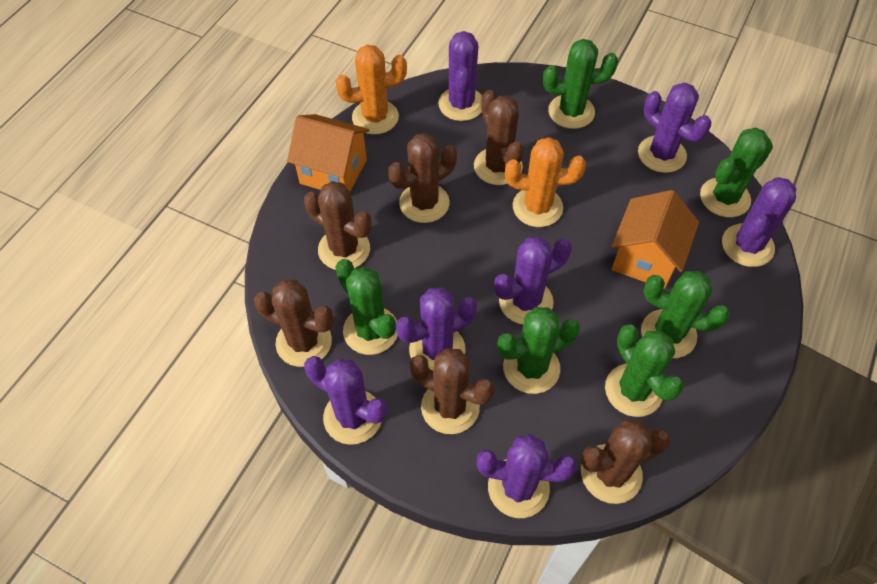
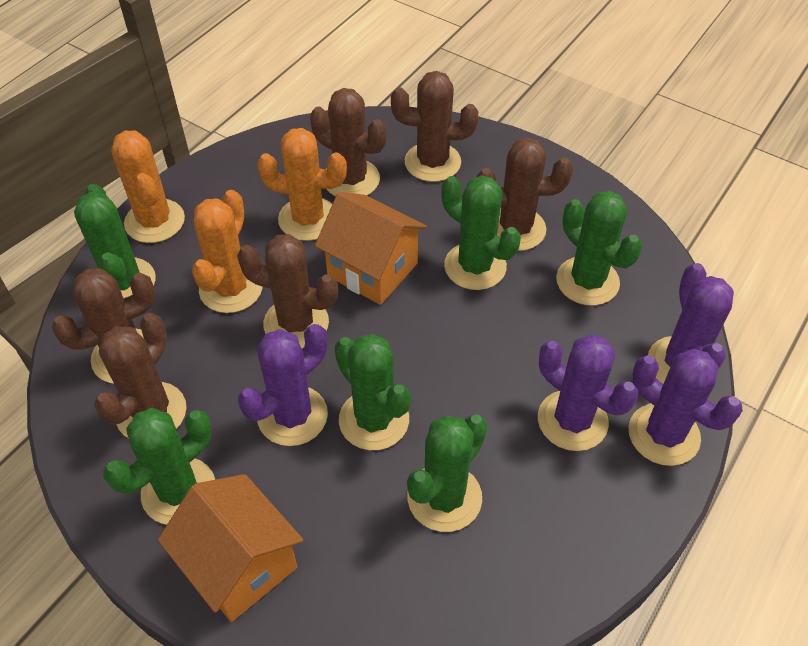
orange cactus: [336,45,407,135] [505,137,586,227] = 2 -> [111,130,185,243] [192,190,263,313] [257,128,347,241] = 3
purple cactus: [304,356,387,445] [396,287,477,371] [438,31,482,121] [476,434,577,518] [494,237,572,324] [638,83,712,173] [722,177,796,267] = 7 -> [238,324,328,446] [538,334,638,451] [628,349,743,466] [648,263,734,384] = 4

